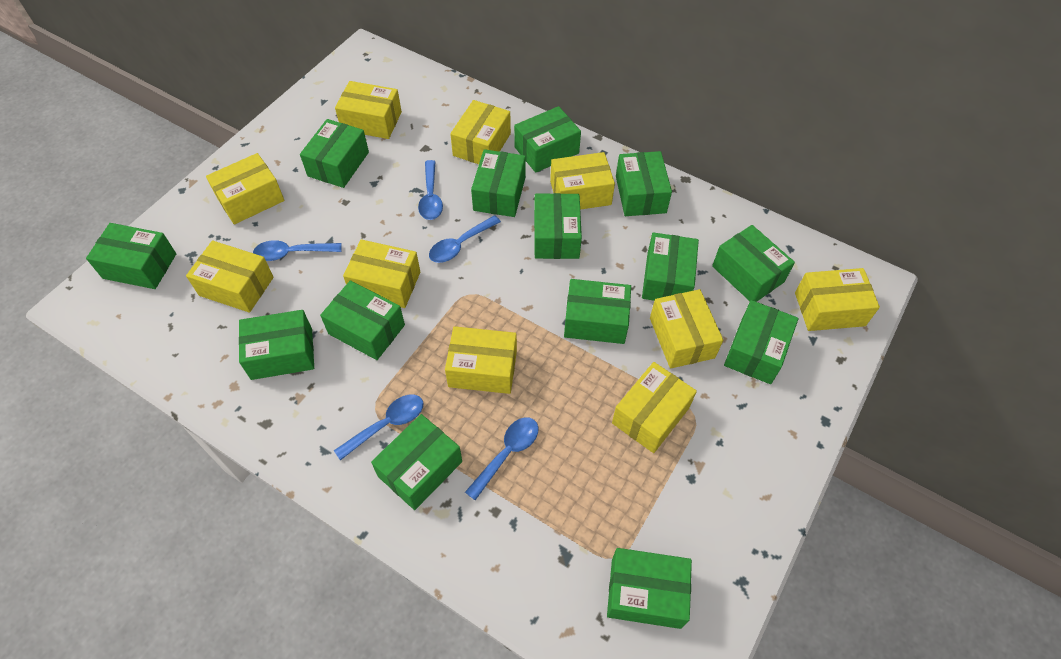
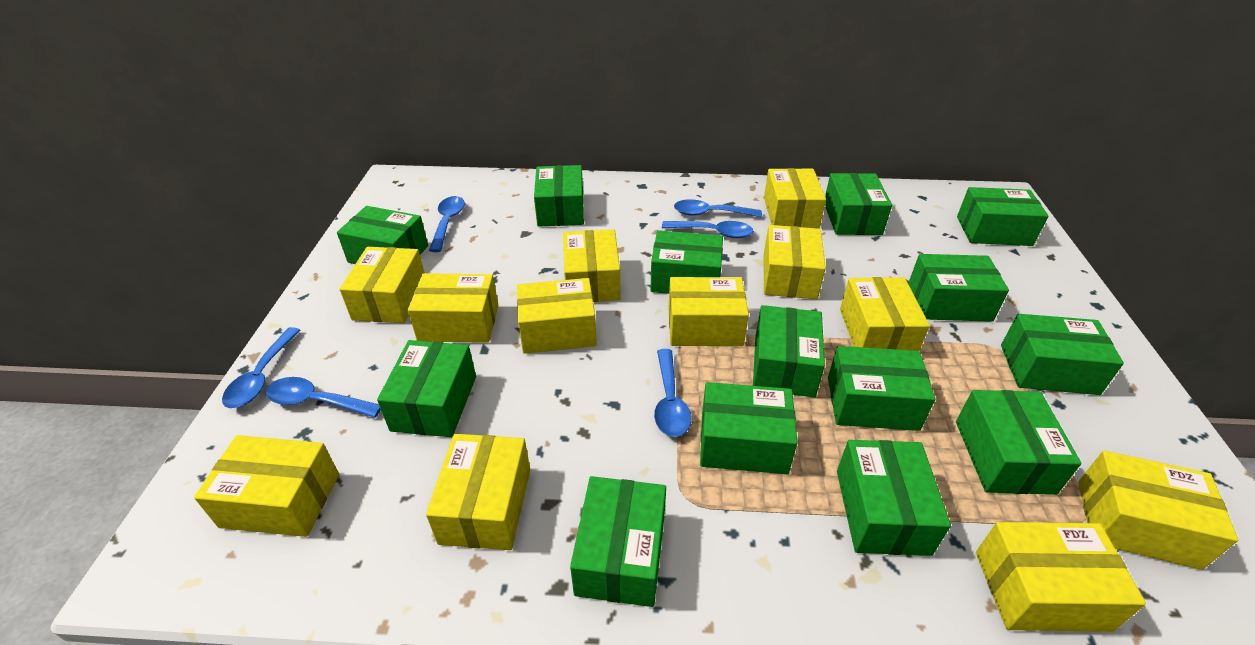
blue spoon: [253,240,341,261] [334,395,423,460] [418,160,443,220] [429,215,501,263] [465,417,538,500] = 5 -> [222,327,300,408] [266,377,381,418] [429,196,465,252] [654,349,692,437] [662,221,753,238] [674,199,762,217] = 6
yellow box: [186,241,273,313] [206,153,285,224] [335,81,402,139] [343,239,420,308] [445,326,517,394] [450,100,511,164] [550,152,615,210] [612,362,697,453] [650,289,723,369] [795,268,880,331] = 10 -> [194,435,339,537] [340,247,425,323] [408,273,498,343] [426,434,530,550] [517,278,597,354] [563,229,621,302] [669,277,749,346] [764,168,826,229] [764,225,826,299] [840,277,930,351] [976,522,1146,632] [1078,451,1238,570] = 12

